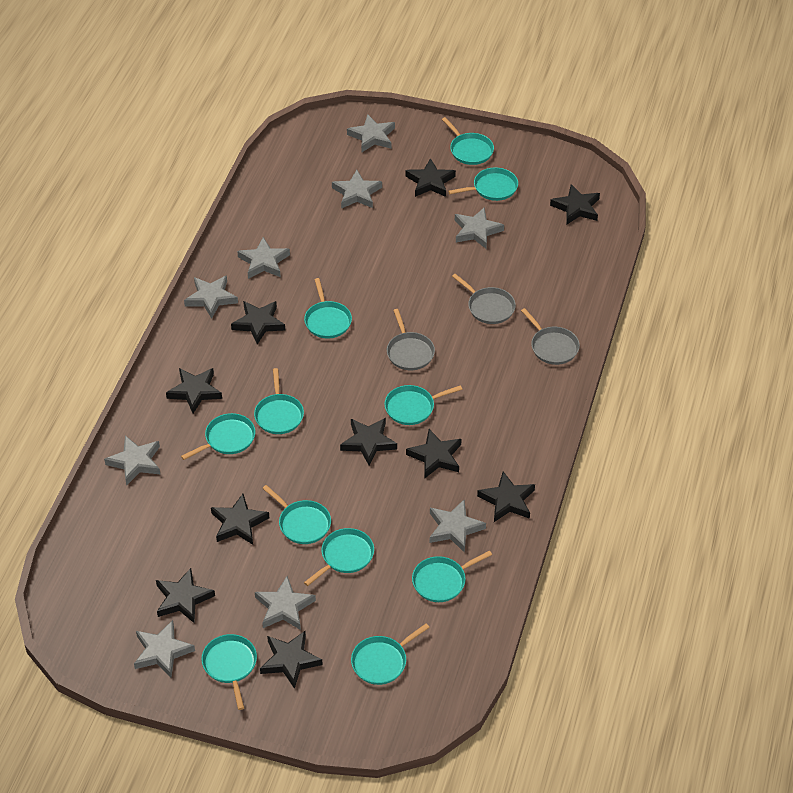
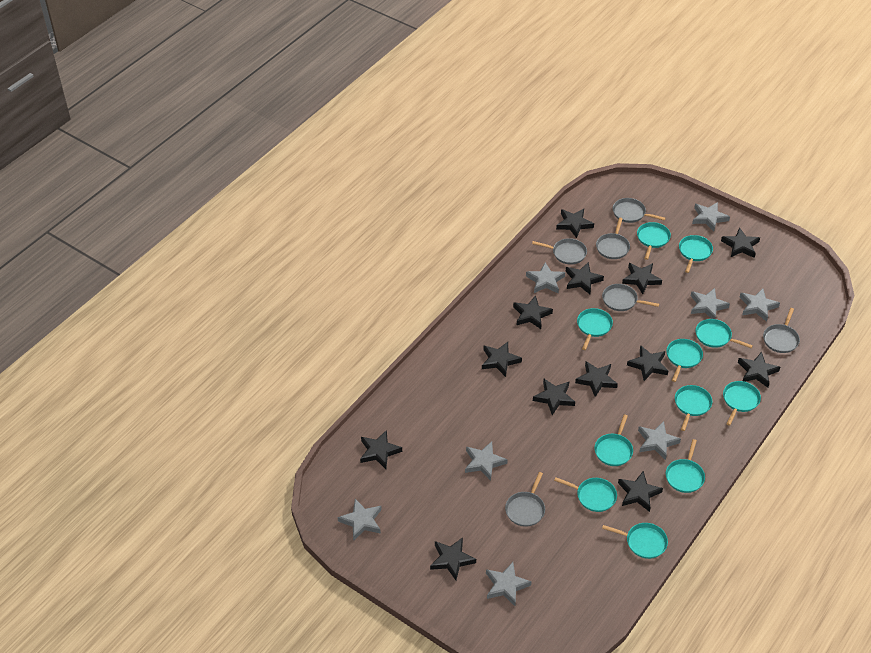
black star: [156,568,215,623] [166,368,222,413] [211,494,269,545] [231,301,285,345] [260,631,323,689] [340,418,397,466] [406,158,456,197] [406,429,462,479] [477,472,535,522] [550,184,600,224] = 10 -> [360,430,402,469] [430,537,476,580] [482,342,522,377] [513,295,553,329] [533,379,575,415] [556,209,594,238] [565,262,604,294] [575,361,618,397] [618,471,663,512] [622,263,662,294] [627,345,668,381] [721,227,760,258] [738,352,780,388] = 13
grey pan: [387,309,435,370] [452,274,516,324] [521,308,580,365] = 3 -> [505,472,545,527] [532,238,587,265] [596,218,630,259] [602,284,659,311] [613,198,666,223] [763,308,800,353] = 6
grey star: [104,436,161,486] [134,620,195,678] [184,275,238,319] [237,237,290,279] [255,576,316,630] [332,170,382,209] [347,114,395,153] [430,500,486,553] [455,207,504,249] = 9 -> [338,499,382,541] [465,441,508,481] [486,562,532,606] [526,262,565,293] [638,421,681,460] [691,288,730,319] [692,202,730,232] [740,288,780,322] = 8

